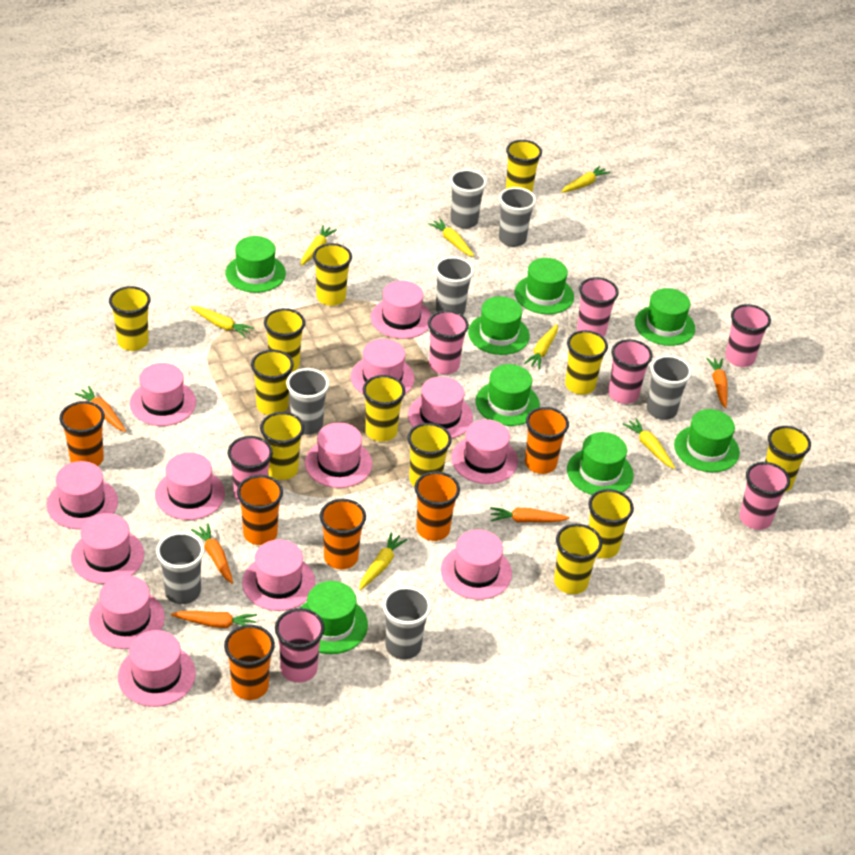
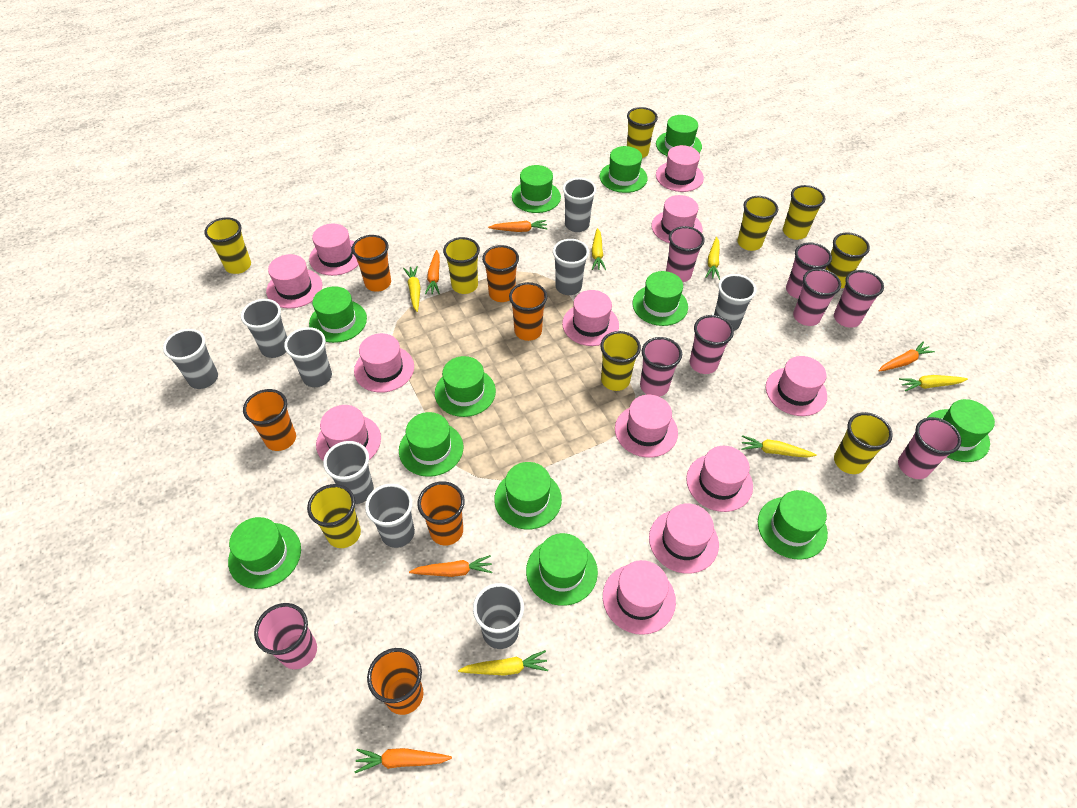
green hat: [225,236,286,293] [300,581,368,654] [468,296,530,355] [476,364,540,426] [514,258,574,314] [567,432,634,495] [635,288,695,346] [674,409,740,472] = 8 -> [228,517,301,589] [309,286,367,343] [399,412,463,477] [435,356,496,417] [494,462,562,530] [512,165,561,213] [526,533,598,606] [600,146,648,193] [633,271,688,326] [656,115,702,156] [758,490,828,560] [927,399,995,462] = 12
grey cup: [156,532,205,604] [286,368,329,435] [383,586,431,660] [435,256,474,315] [450,169,487,229] [499,187,536,247] [647,355,692,420] = 7 -> [163,329,218,389] [241,299,287,358] [284,327,332,387] [323,441,374,504] [365,484,415,548] [473,583,524,649] [553,239,589,295] [563,178,596,232] [714,274,756,331] = 9
pink cup: [228,436,273,502] [275,608,325,683] [428,310,469,375] [577,277,619,337] [608,339,652,404] [726,304,771,367] [739,462,790,530] = 7 -> [254,603,317,669] [640,337,682,397] [666,226,705,282] [690,315,734,374] [786,243,832,299] [793,268,841,326] [834,270,884,328] [898,417,962,479] = 8
pink hat: [47,461,118,529] [71,513,144,584] [89,575,165,649] [118,630,196,707] [130,363,196,426] [155,453,225,520] [242,539,315,611] [305,422,372,488] [351,339,415,395] [371,281,431,339] [408,377,473,438] [441,529,512,600] [451,419,518,484] = 13 -> [266,254,322,308] [309,224,359,276] [316,405,381,461] [354,333,414,393] [562,290,619,346] [603,560,676,635] [615,395,678,457] [649,503,719,574] [651,195,703,243] [656,145,704,192] [686,446,753,512] [766,356,827,416] = 12
yellow carrot: [191,306,254,338] [301,225,337,266] [359,532,408,590] [428,219,475,257] [524,324,558,369] [561,166,610,193] [623,418,675,469] = 7 -> [403,266,421,312] [458,650,548,675] [592,228,606,270] [706,237,720,280] [741,435,817,458] [899,375,968,391] = 6
yellow cup: [109,286,151,351] [251,350,294,415] [260,412,304,480] [264,308,305,372] [313,243,352,306] [363,375,405,442] [408,423,452,487] [506,140,542,192] [554,523,602,594] [565,330,608,395] [588,489,634,559] [765,426,811,492] = 12 -> [204,217,251,274] [307,484,361,548] [443,237,480,294] [600,331,641,391] [627,107,658,158] [737,196,778,251] [783,185,826,240] [825,232,870,289] [834,412,893,474] = 9

